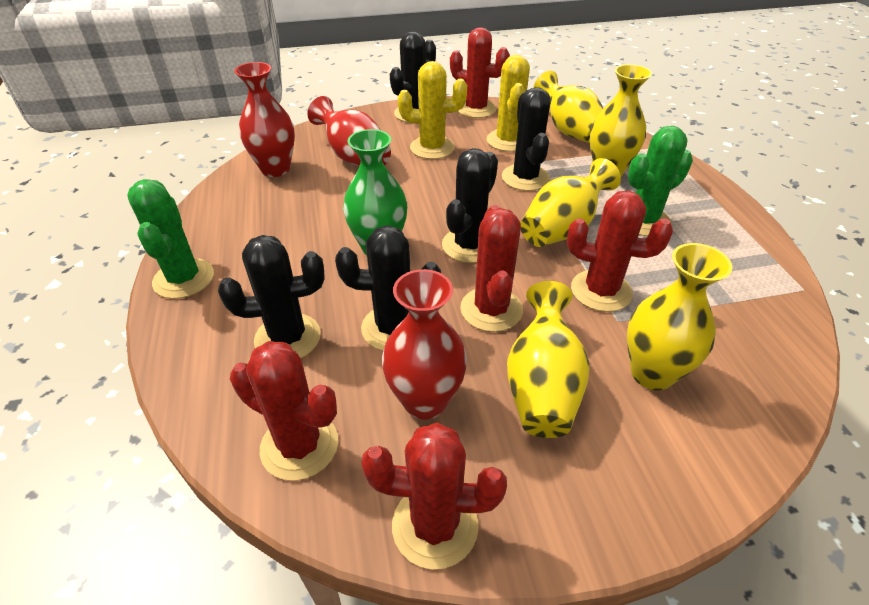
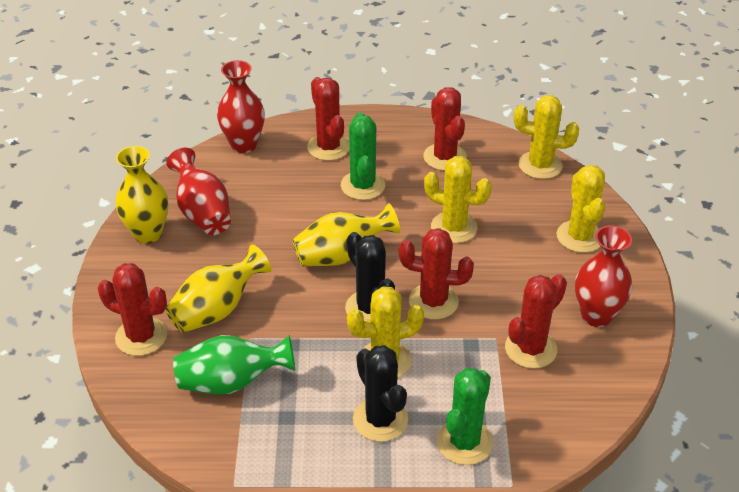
black cactus: [218,235,325,358] [335,225,441,351] [390,31,436,123] [442,148,498,263] [502,87,551,191] = 5 -> [345,232,395,321] [353,345,408,442] = 2
yellow cactus: [398,61,467,159] [486,55,530,152] = 2 -> [347,286,424,378] [424,156,492,243] [514,95,579,179] [556,165,605,253] = 4
yellow vase: [507,281,590,438] [521,158,621,247] [534,71,604,143] [590,64,652,177] [627,243,733,390] = 5 -> [115,146,168,244] [165,245,271,333] [292,203,400,266] = 3

